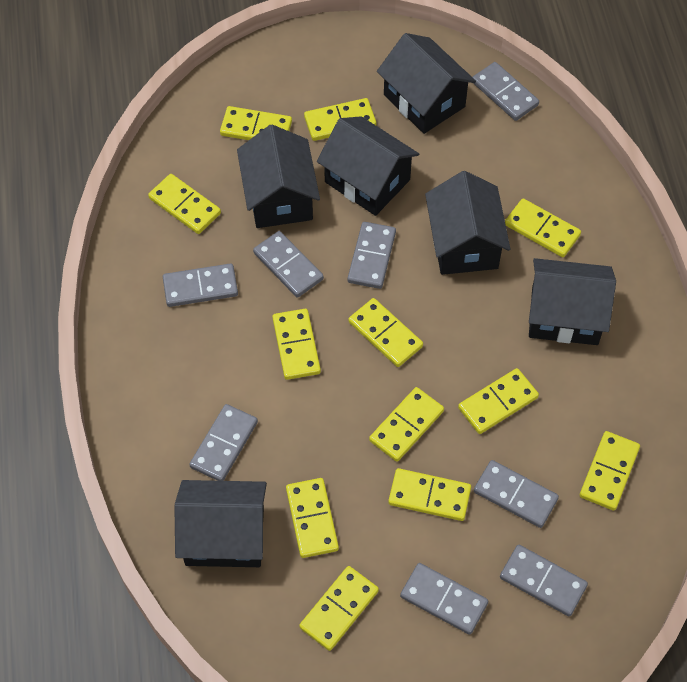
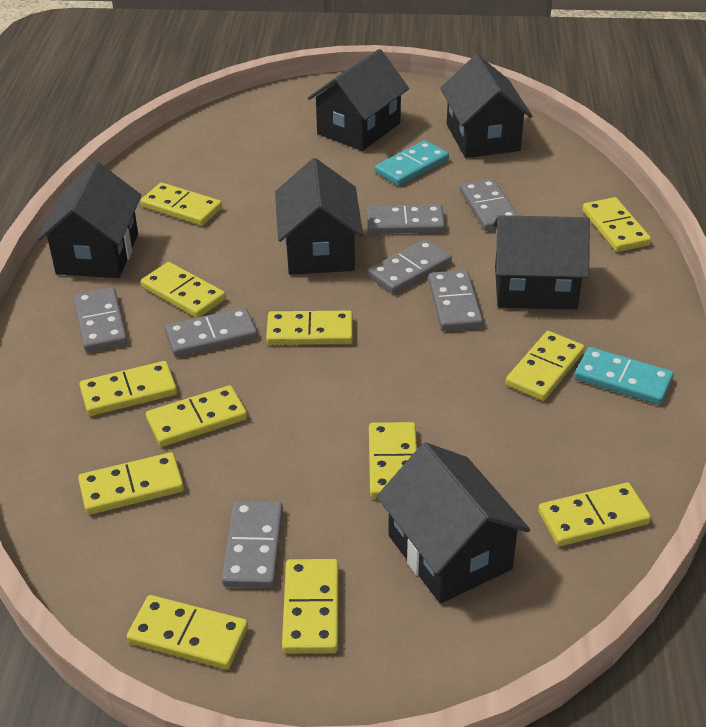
grey domino: [163,263,238,307] [189,404,258,481] [253,231,324,298] [348,222,396,289] [400,563,488,635] [473,62,539,121] [474,460,559,528] [500,545,588,616] = 8 -> [74,287,127,352] [165,307,257,357] [222,501,283,588] [367,204,445,234] [367,239,452,294] [428,270,483,331] [460,179,518,231] = 7
turquoise domino: none = 0 -> [375,140,449,186] [574,347,674,405] = 2

